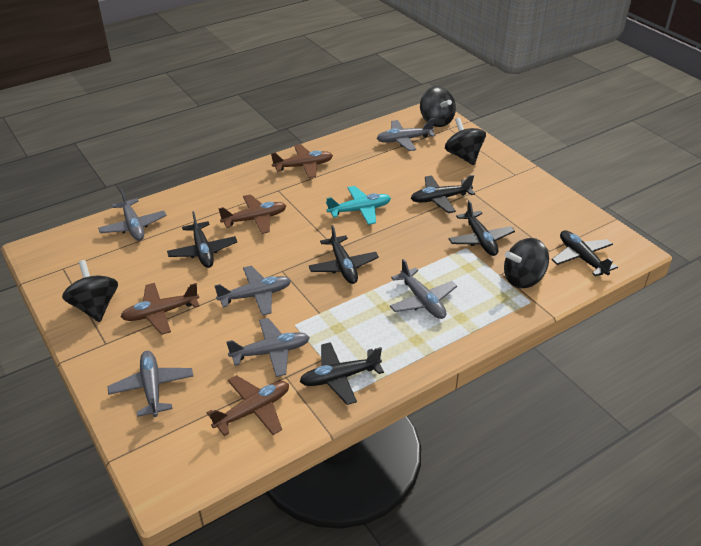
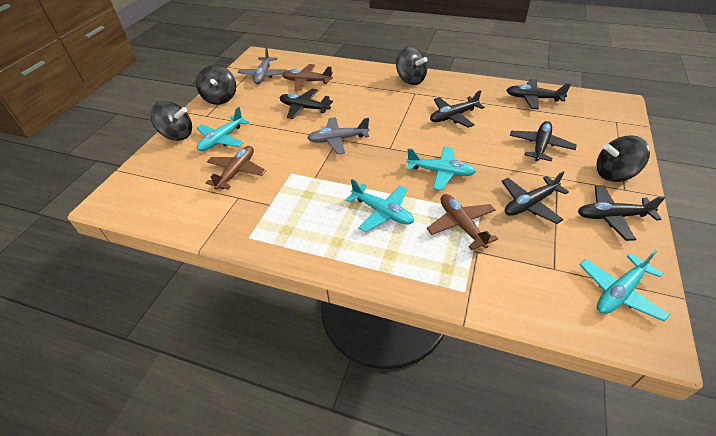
brown plane: [120,283,199,335] [207,375,289,436] [218,194,286,234] [271,144,333,178] = 4 -> [206,146,266,190] [282,64,333,91] [427,194,498,250] = 3
grey plane: [98,189,167,241] [108,351,193,417] [214,266,291,316] [226,318,310,377] [377,118,435,151] [390,259,457,319] = 6 -> [238,47,287,84] [308,117,370,154] = 2
turquoise plane: [326,186,391,225] = 1 -> [197,107,249,151] [346,179,414,232] [407,146,476,190] [579,250,671,322] = 4

